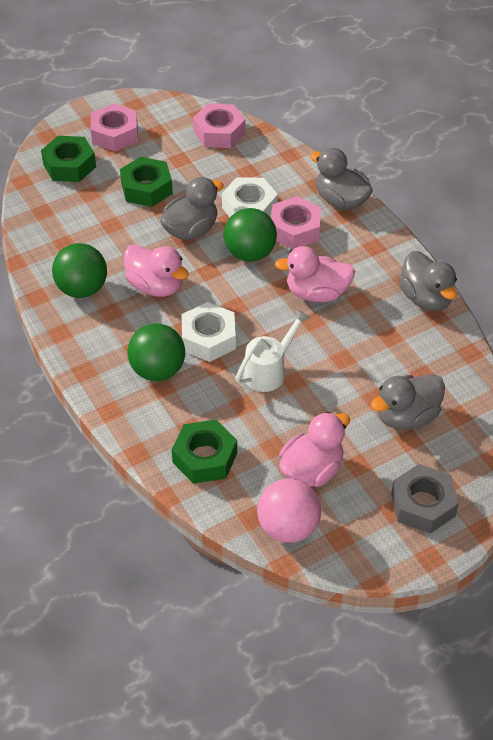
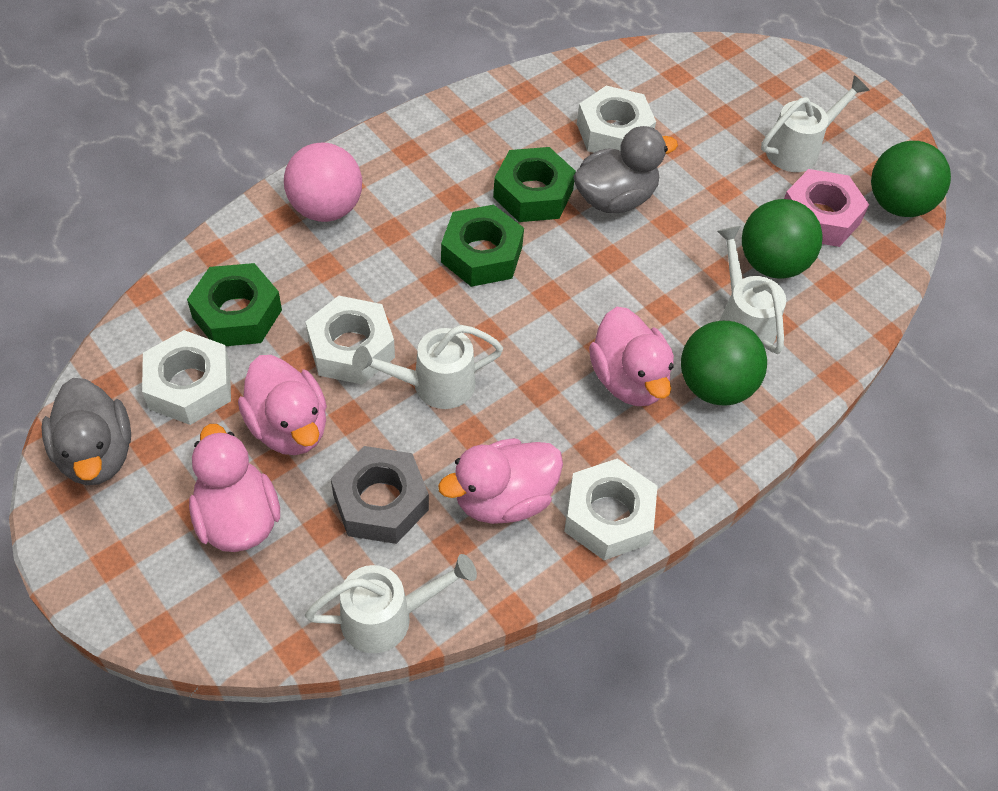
grey duck: [160,177,224,240] [310,148,373,210] [371,374,445,429] [399,251,458,311] = 4 -> [41,378,131,485] [573,126,678,213] = 2
pink duck: [124,244,189,297] [275,246,355,302] [279,412,350,487] = 3 -> [189,424,280,552] [238,355,327,455] [438,438,563,524] [589,307,674,406] = 4
pink nut: [91,103,138,152] [193,103,246,148] [271,196,321,249] = 3 -> [784,169,869,247] = 1
white nut: [182,302,236,362] [222,177,278,217] = 2 -> [142,330,231,425] [305,296,395,385] [564,458,657,560] [577,86,656,153] = 4
white watering can: [236,309,310,392] = 1 -> [305,554,477,653] [352,325,503,409] [717,226,786,354] [761,75,869,172] = 4

